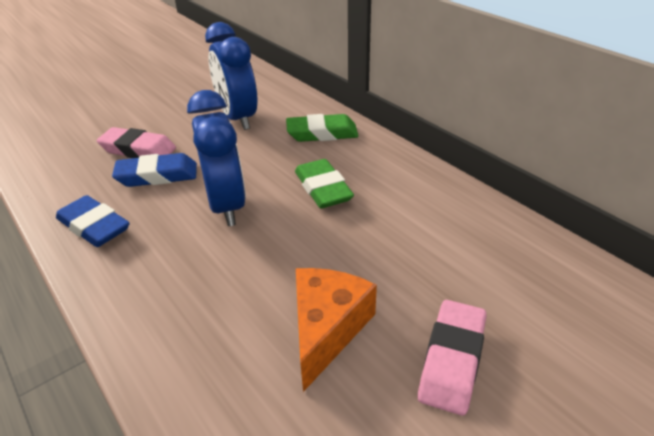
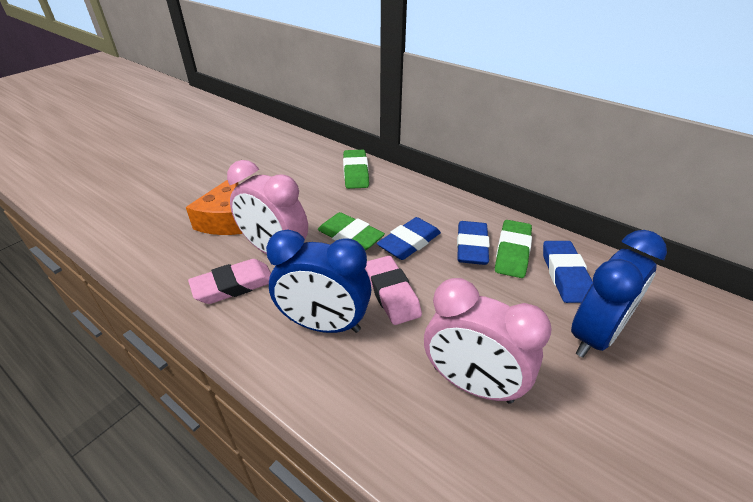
blue eraser: [56,195,130,247] [112,153,197,187] = 2 -> [377,217,441,260] [457,221,490,265] [543,241,593,303] = 3
green eraser: [286,114,358,142] [295,159,354,208] = 2 -> [318,212,385,251] [343,150,369,189] [495,220,532,278] = 3
pink clock: none = 0 -> [227,160,308,254] [424,278,552,404] = 2

